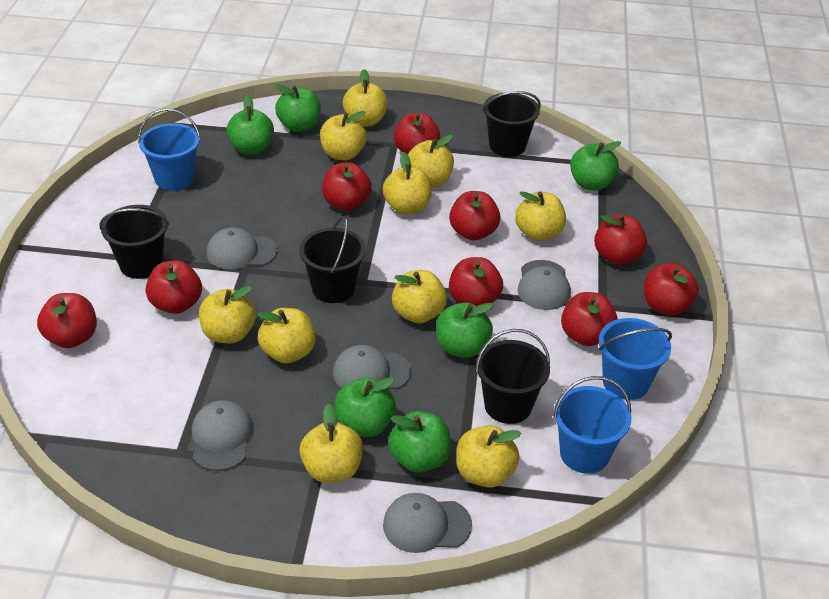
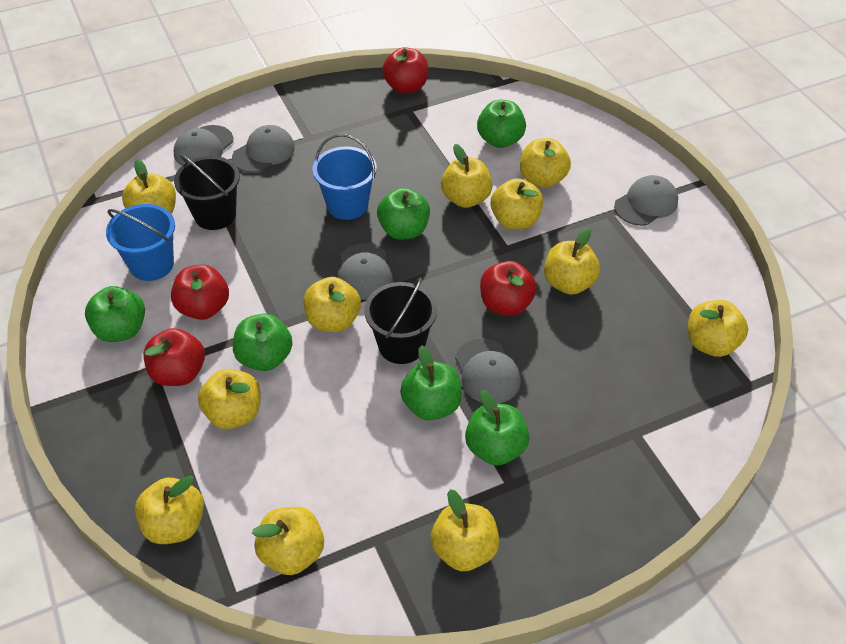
black bucket: [99,205,169,279] [299,216,366,303] [476,329,550,424] [482,91,541,157] = 4 -> [174,154,240,230] [364,277,437,364] = 2
blue bucket: [138,108,201,191] [553,376,631,474] [599,318,672,400] = 3 -> [106,204,175,281] [313,134,377,220] = 2
red apple: [37,293,97,348] [146,260,202,314] [322,162,372,211] [394,112,441,155] [449,191,500,241] [449,257,503,306] [561,292,618,346] [594,214,647,265] [644,263,699,316] = 9 -> [144,328,205,386] [171,264,229,320] [382,47,428,94] [480,261,537,316] = 4
yellow apple: [199,286,256,343] [257,308,315,363] [299,404,363,483] [320,111,367,160] [343,69,388,127] [383,152,432,215] [392,270,447,324] [408,135,454,187] [456,425,521,488] [515,191,566,241] = 10 -> [122,159,176,214] [135,476,204,544] [198,369,261,429] [252,507,324,575] [304,277,361,332] [431,489,499,571] [441,144,493,208] [491,178,543,230] [520,138,571,188] [544,228,600,295] [688,300,748,357] = 11

